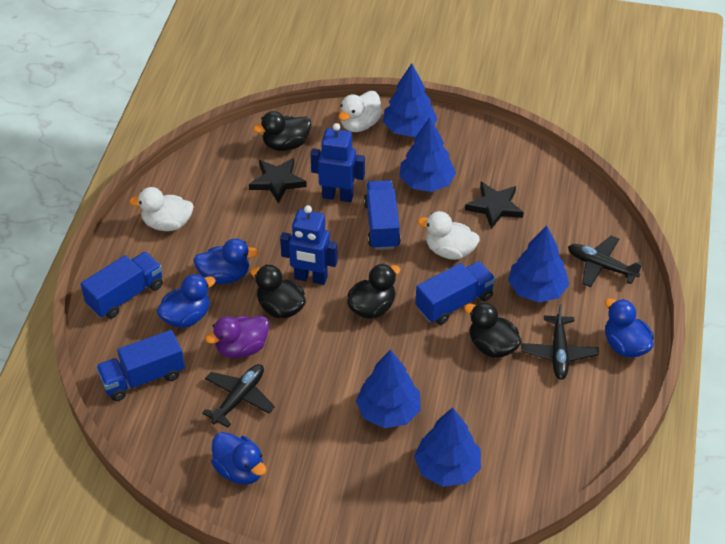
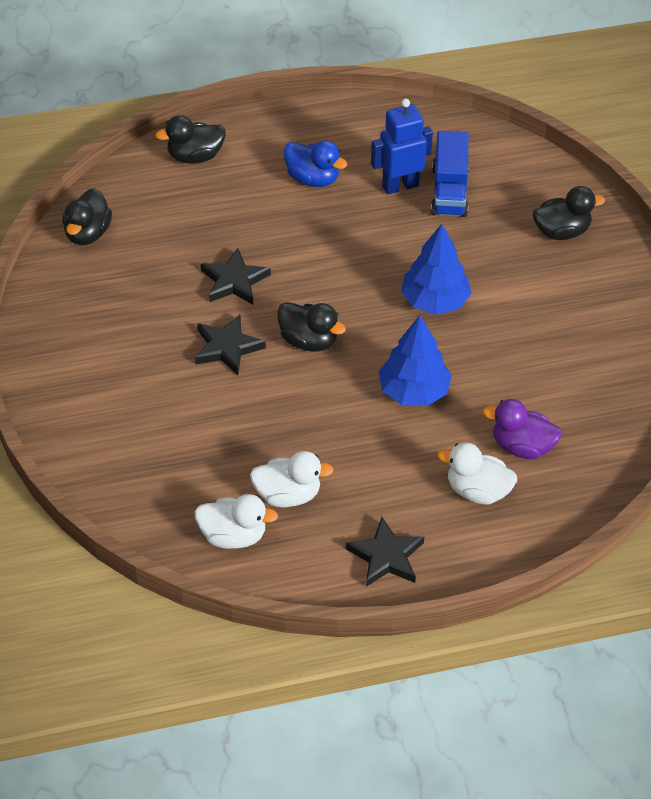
black plane: [202,364,275,428] [521,304,599,380] [568,235,643,287] = 3 -> none = 0
black star: [249,158,307,204] [465,182,524,229] = 2 -> [195,314,266,375] [200,248,271,304] [346,517,424,587] = 3
blue duck: [156,274,216,328] [193,238,258,284] [211,432,266,485] [605,298,654,358] = 4 -> [284,140,347,187] = 1
blue robot: [280,205,338,285] [310,123,365,202] = 2 -> [371,99,433,195] = 1
blue tree: [356,349,421,428] [383,63,438,137] [399,118,456,192] [414,407,481,487] [508,225,569,303] = 5 -> [378,315,452,406] [401,224,472,315] = 2
blue truck: [81,251,163,319] [96,330,185,401] [364,180,401,250] [416,261,495,325] = 4 -> [431,131,469,217] = 1

